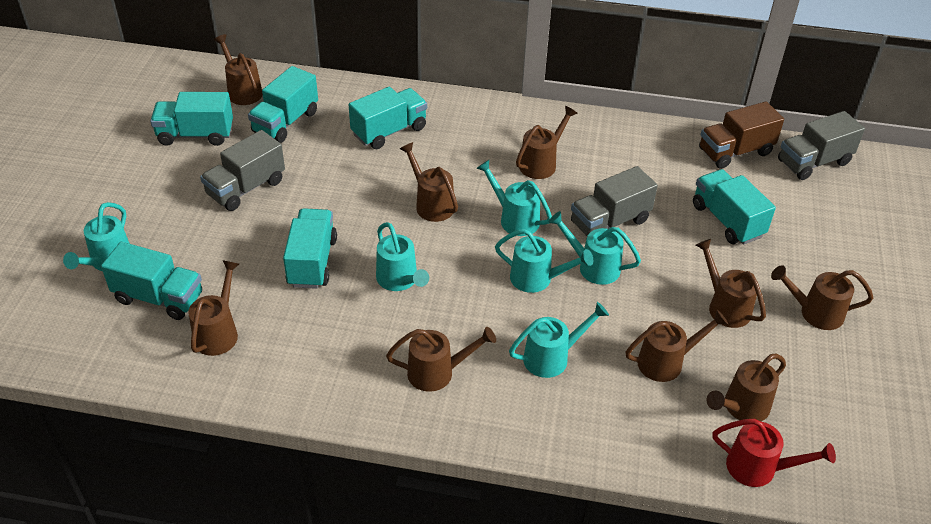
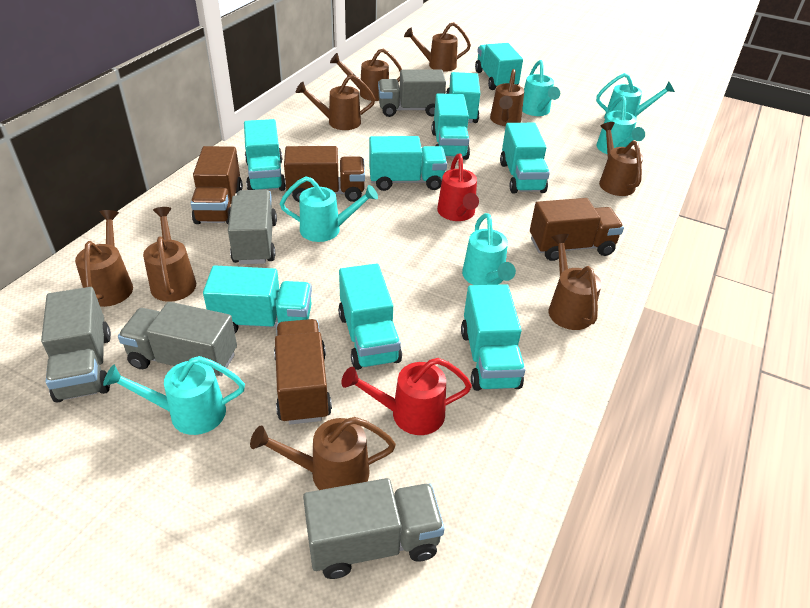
brown truck: [699,101,784,169] = 1 -> [191,146,243,225] [274,319,332,425] [284,146,365,202] [530,198,624,261] = 4
grey truck: [200,130,285,211] [571,166,658,236] [778,111,865,180] = 3 -> [41,287,111,403] [118,302,237,376] [228,190,277,265] [303,478,444,579] [378,69,446,117] = 5
red watering can: [712,419,836,487] = 1 -> [341,358,472,435] [437,154,479,221] = 2
turquoise truck: [101,242,202,320] [150,92,233,146] [248,66,318,143] [283,208,337,289] [349,87,427,149] [693,169,776,245] = 6 -> [203,266,312,333] [244,119,286,191] [338,263,402,370] [369,136,447,191] [431,93,470,160] [446,72,480,123] [461,284,525,391] [475,43,523,90] [500,123,550,193] = 9

